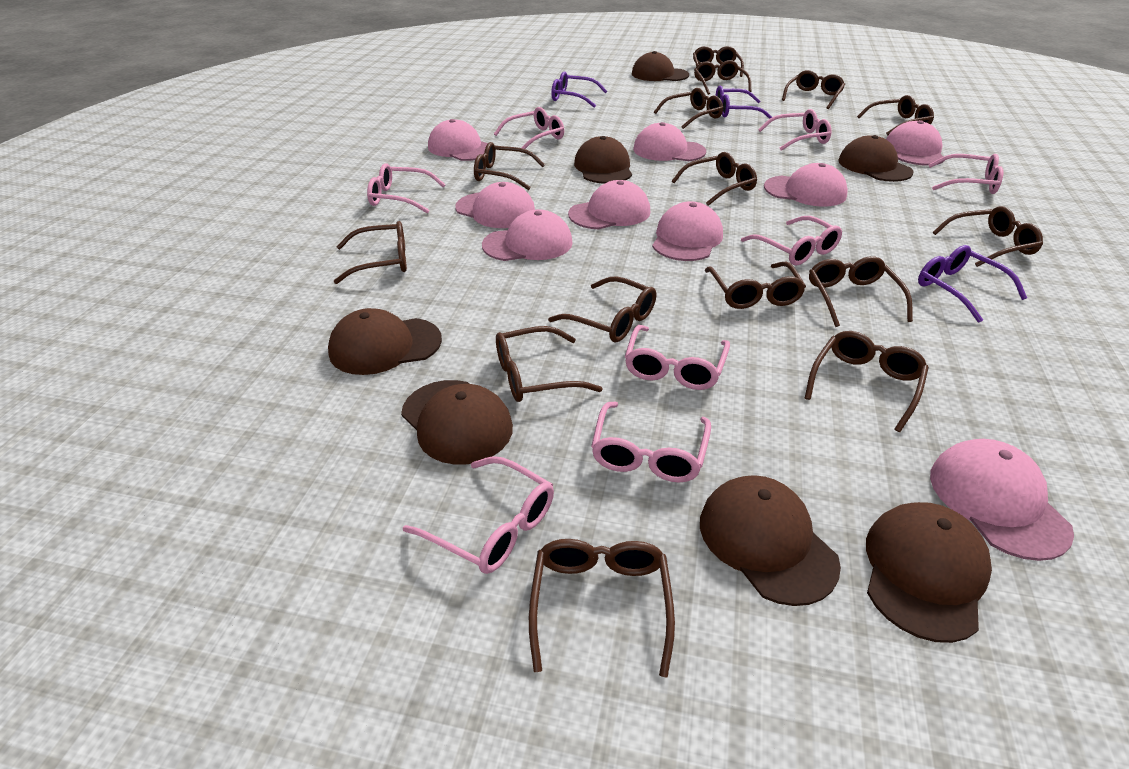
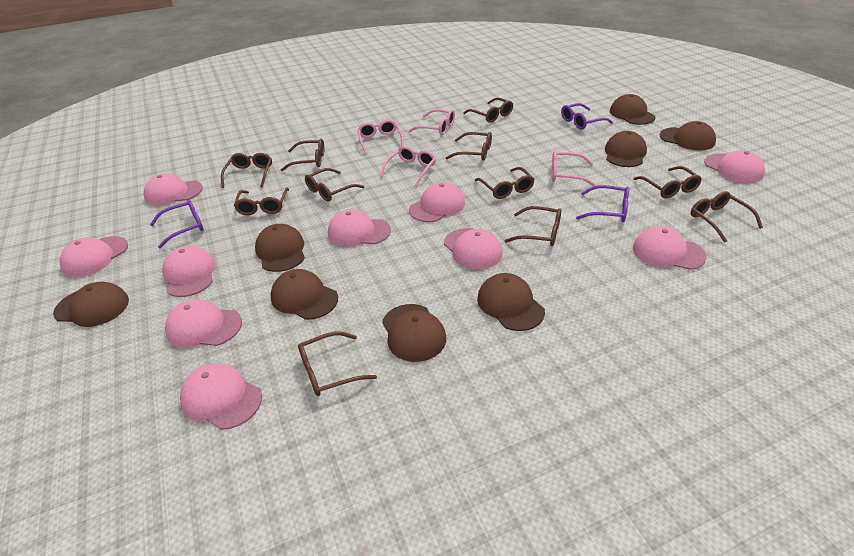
brown cap: [328,308,442,375] [401,380,513,465] [574,136,632,184] [632,51,689,81] [700,475,841,606] [838,135,913,182] [866,502,992,643] = 7 -> [53,282,129,327] [255,224,305,272] [270,269,338,320] [382,304,446,362] [477,273,545,331] [605,131,647,167] [610,94,656,125] [660,121,716,150] = 8
brown glasses: [333,221,407,284] [474,142,545,190] [496,326,603,402] [529,539,675,677] [548,276,656,342] [654,88,723,129] [672,152,757,206] [693,46,744,77] [694,60,751,95] [705,262,806,309] [782,70,845,109] [805,331,929,432] [809,256,913,327] [857,95,934,136] [933,206,1043,267] = 15 -> [221,153,272,188] [234,187,289,215] [281,139,324,171] [298,331,377,396] [305,168,364,202] [446,132,492,161] [463,98,513,123] [475,167,535,199] [504,206,561,246] [634,166,702,198] [691,191,763,243] = 11
pink cap: [428,119,488,161] [455,182,535,228] [482,209,573,261] [568,180,650,229] [633,122,706,161] [652,201,723,261] [764,163,848,207] [886,120,945,165] [930,439,1074,561] = 9 -> [60,236,128,277] [144,173,203,206] [162,246,215,297] [165,299,242,348] [180,363,262,430] [328,209,391,247] [409,182,465,222] [444,228,503,270] [633,226,707,270] [704,150,765,183] = 10
pink glasses: [367,163,446,214] [403,456,554,574] [494,107,564,149] [591,401,711,482] [625,325,730,390] [741,216,842,266] [758,109,831,151] [929,154,1003,194] = 8 -> [358,120,404,155] [380,146,436,186] [408,109,455,135] [552,151,596,186] = 4

